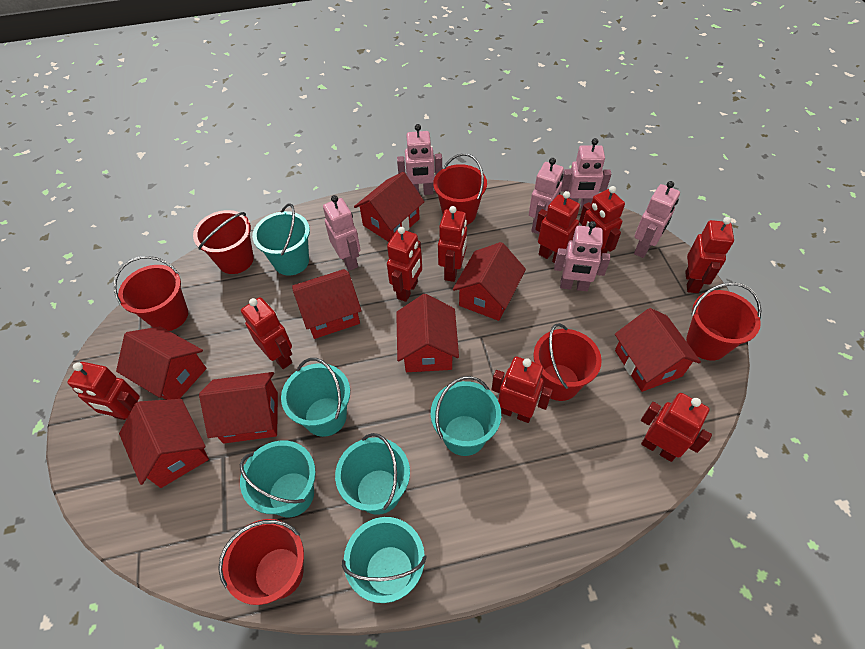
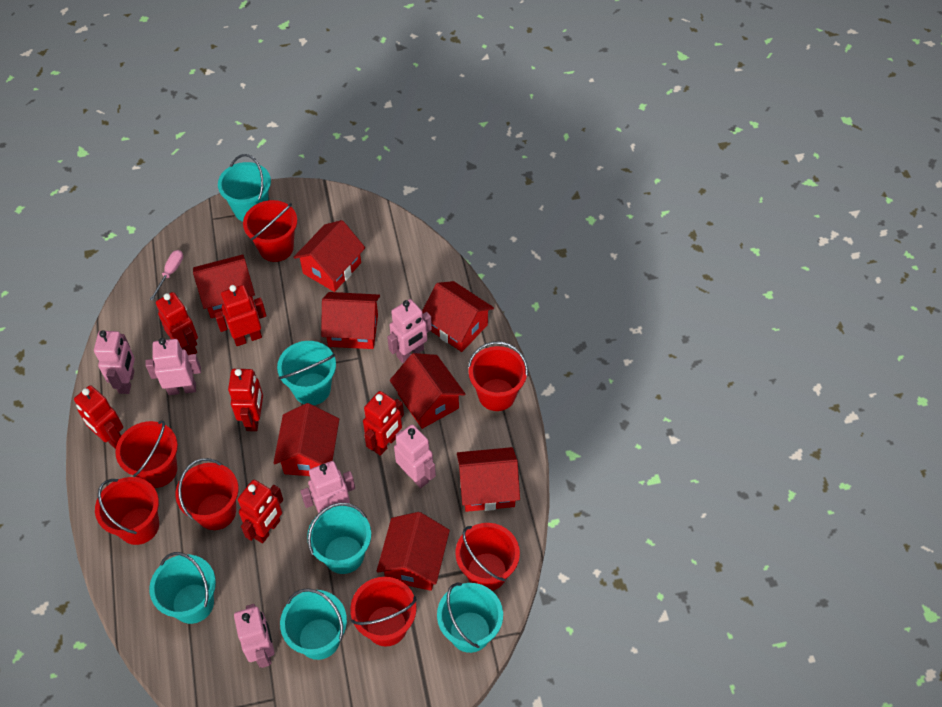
pink screwdriver: none = 0 -> [150,250,183,300] = 1
red bucket: [114,256,188,331] [193,210,254,274] [218,519,304,605] [433,153,487,225] [533,323,602,401] [686,282,761,361] = 6 -> [95,477,159,545] [115,420,178,488] [175,458,239,530] [243,200,297,262] [350,577,417,647] [455,523,520,591] [468,341,528,411] = 7
red robot: [67,362,140,420] [241,297,292,369] [387,227,422,302] [438,206,467,282] [492,357,553,423] [535,191,580,263] [579,186,625,255] [641,393,712,462] [685,217,734,293] = 9 -> [74,385,123,449] [156,292,198,355] [214,285,266,346] [228,369,263,431] [238,480,283,543] [363,391,404,456] = 6

